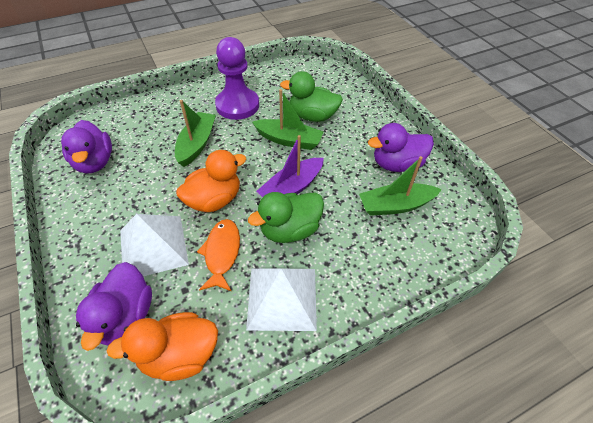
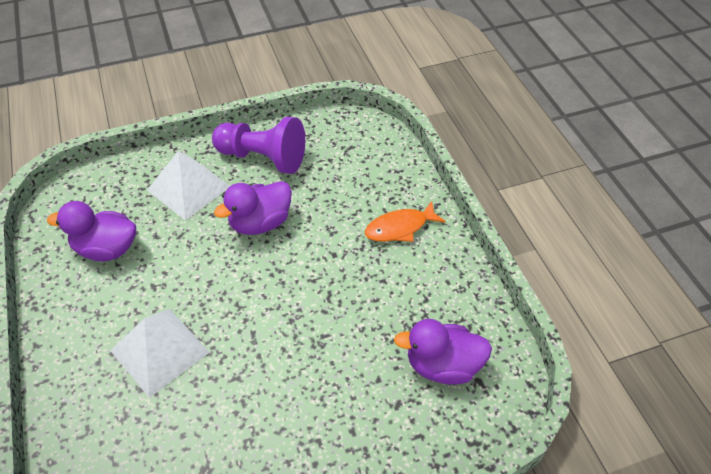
green boat: [175,100,216,167] [252,89,323,150] [359,156,442,216] = 3 -> none = 0
green duck: [248,192,324,243] [280,71,343,122] = 2 -> none = 0
orange duck: [106,312,218,381] [176,150,246,212] = 2 -> none = 0
purple boat: [256,135,324,197] = 1 -> none = 0

